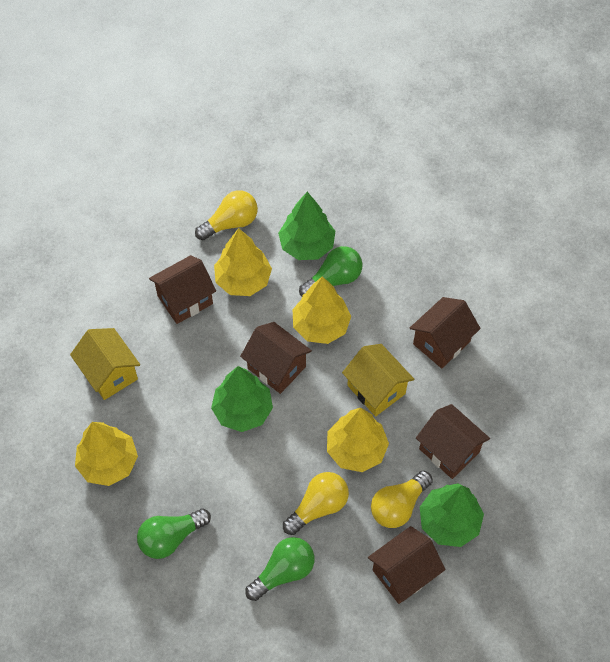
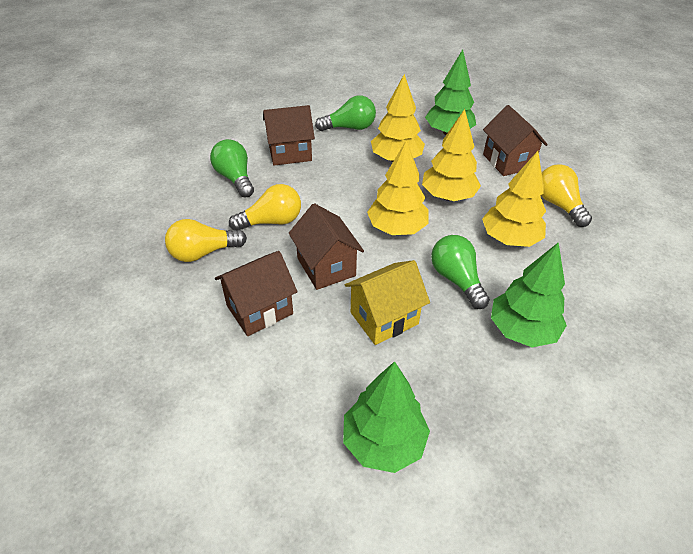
brown house: [149,255,216,324] [240,322,312,394] [368,526,446,604] [410,297,481,369] [416,404,490,479] = 5 -> [215,251,298,336] [263,105,315,166] [289,203,364,290] [483,105,548,176] = 4
yellow house: [70,328,140,400] [342,344,414,416] = 2 -> [345,260,430,345] = 1

